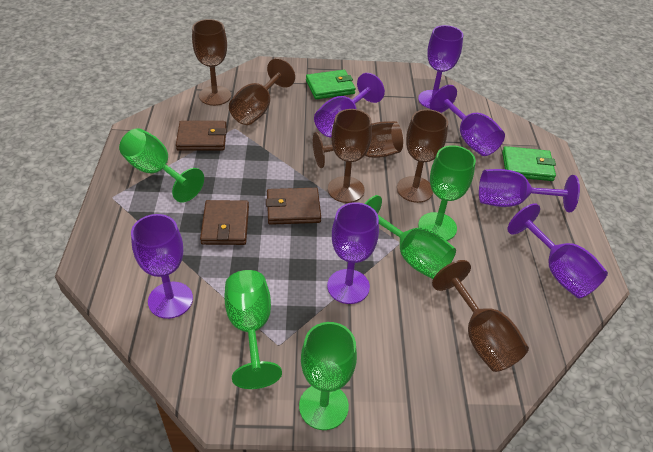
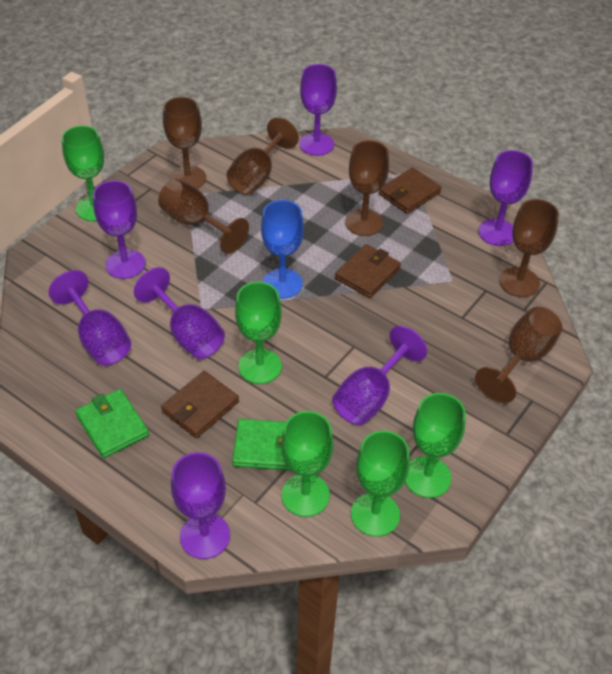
blue goblet: none = 0 -> [261,200,304,299] = 1

